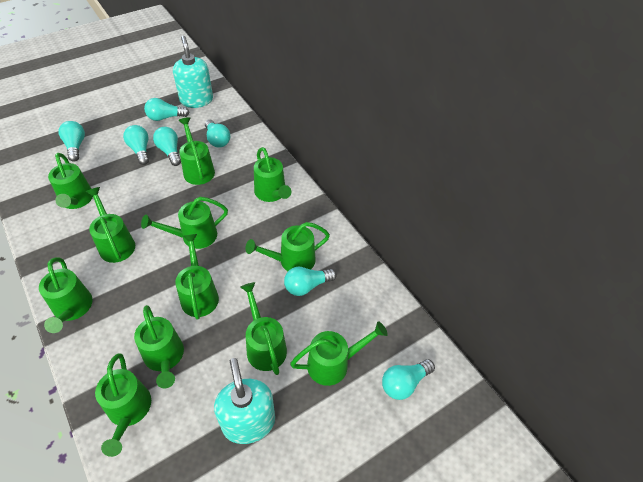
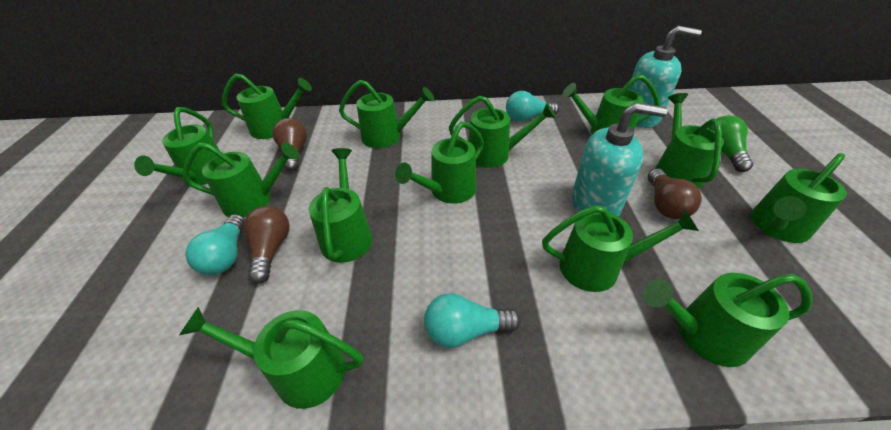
brown light bulb: none = 0 -> [243,206,290,283] [272,118,307,171] [648,169,702,219] = 3
green light bulb: none = 0 -> [708,115,753,172] = 1
green watering can: [39,257,93,333] [48,153,93,209] [86,187,135,263] [95,354,151,457] [134,305,184,389] [141,197,228,249] [175,234,219,319] [178,117,215,185] [240,282,287,375] [246,222,330,271] [254,147,291,202] [290,321,388,386] = 12 -> [134,107,219,185] [179,307,363,409] [183,143,299,218] [222,74,312,139] [309,148,373,263] [339,80,434,148] [395,121,484,203] [449,96,556,168] [542,205,699,292] [562,75,660,134] [643,273,813,367] [655,93,724,188] [751,153,847,243] = 13
turquoise light bulb: [59,121,85,162] [123,125,149,165] [144,98,190,121] [153,127,181,166] [205,119,230,148] [284,267,337,296] [382,359,435,400] = 7 -> [185,214,245,275] [424,293,521,348] [506,91,559,122] = 3

